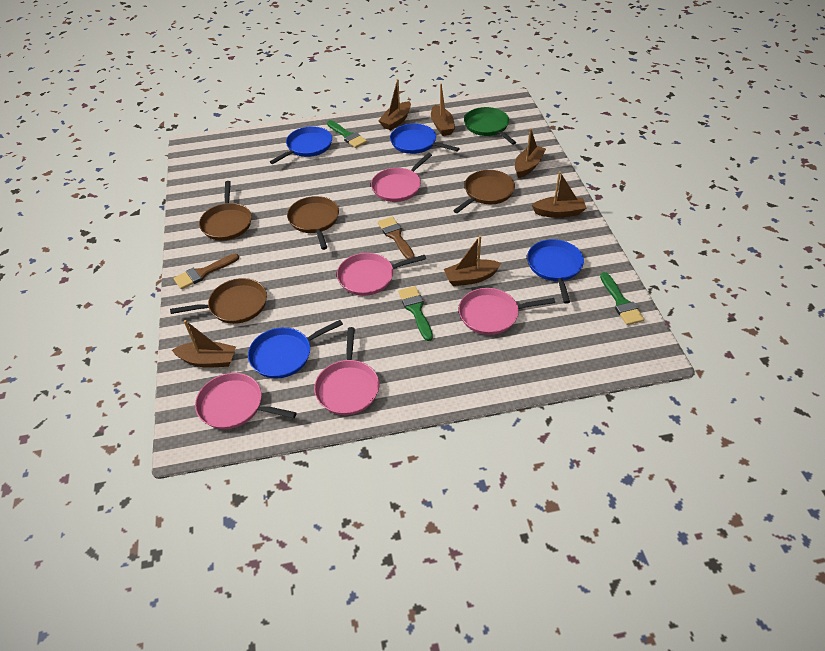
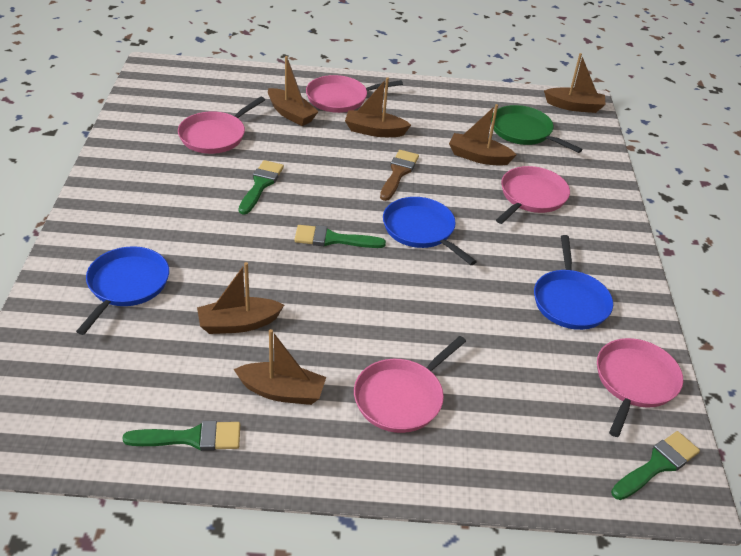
blue pan: [248,320,343,379] [270,126,332,164] [390,123,460,154] [527,239,584,303] = 4 -> [76,246,169,335] [383,197,477,265] [534,235,613,330] = 3
brown brush: [173,254,239,289] [378,217,415,259] = 2 -> [380,150,419,201] = 1
brown pan: [170,278,267,324] [199,181,252,241] [287,196,339,250] [453,170,515,213] = 4 -> none = 0
green brush: [327,120,367,148] [398,286,433,341] [600,272,644,325] = 3 -> [122,421,240,451] [239,160,284,215] [294,225,386,248] [611,431,700,500] = 4

